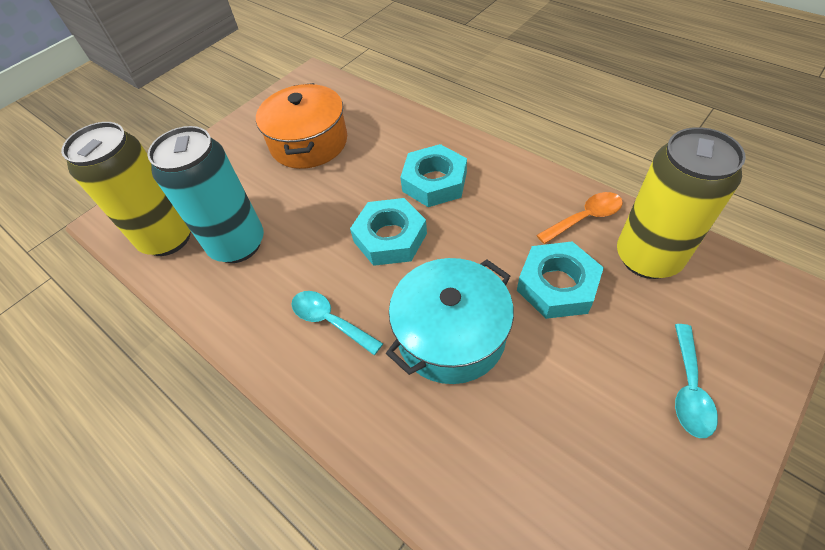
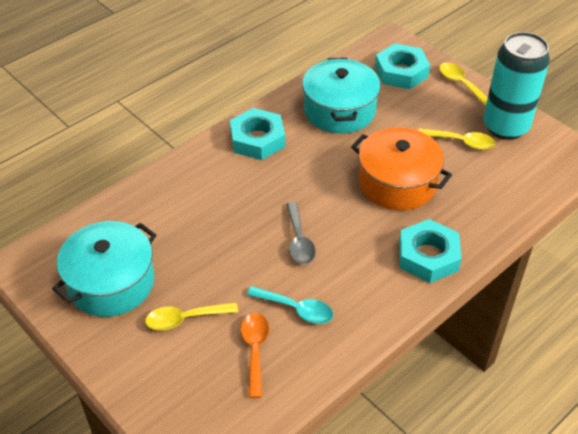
grey spoon: none = 0 -> [286,202,316,264] = 1
turquoise pot: [386,258,514,384] = 1 -> [52,221,157,317] [302,58,380,134] = 2
turquoise spoon: [291,291,383,355] [675,324,718,438] = 2 -> [247,286,334,324] = 1
yellow can: [61,122,191,256] [617,127,746,279] = 2 -> none = 0
yellow spoon: none = 0 -> [145,302,238,331] [418,128,495,150] [439,63,488,106] = 3

